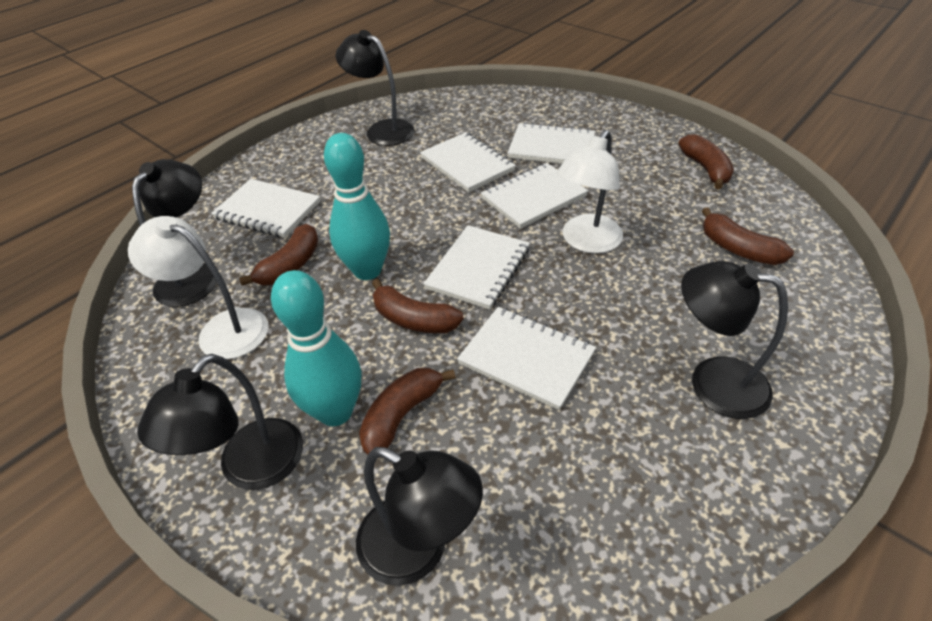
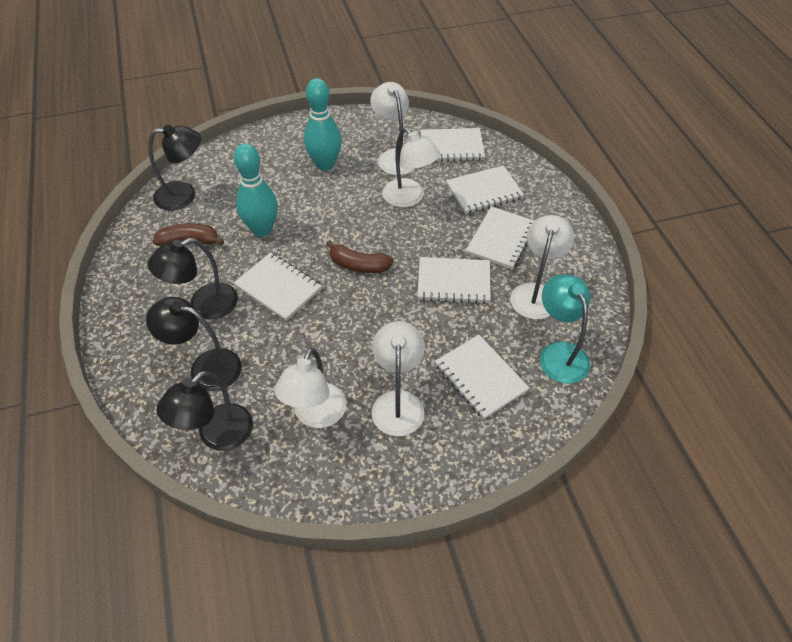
black lamp: [132,159,217,307] [137,354,303,490] [336,30,415,146] [356,447,483,586] [681,261,788,419] = 5 -> [146,297,241,391] [148,124,201,210] [148,238,238,319] [156,371,253,451] = 4
brown banana: [239,224,319,286] [359,368,456,458] [372,279,464,333] [678,134,734,190] [702,207,794,265] = 5 -> [153,223,224,246] [326,240,393,273] = 2
turquoise lamp: none = 0 -> [540,274,590,384] = 1
white lamp: [128,216,268,359] [556,130,623,253] = 2 -> [274,348,347,428] [370,82,414,175] [372,321,425,436] [382,128,440,208] [510,215,574,320] = 5

